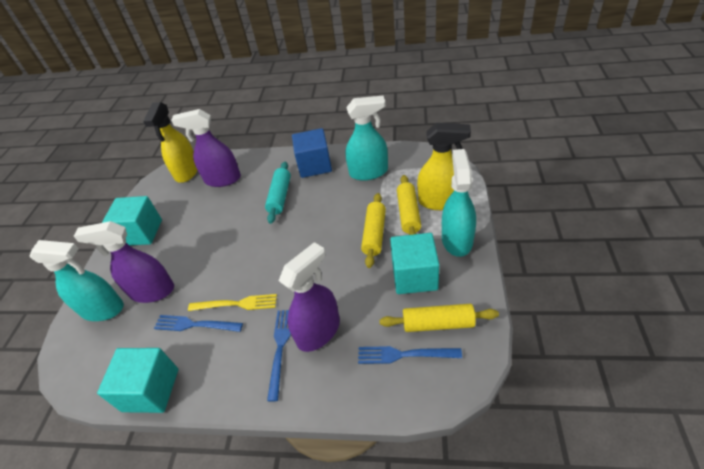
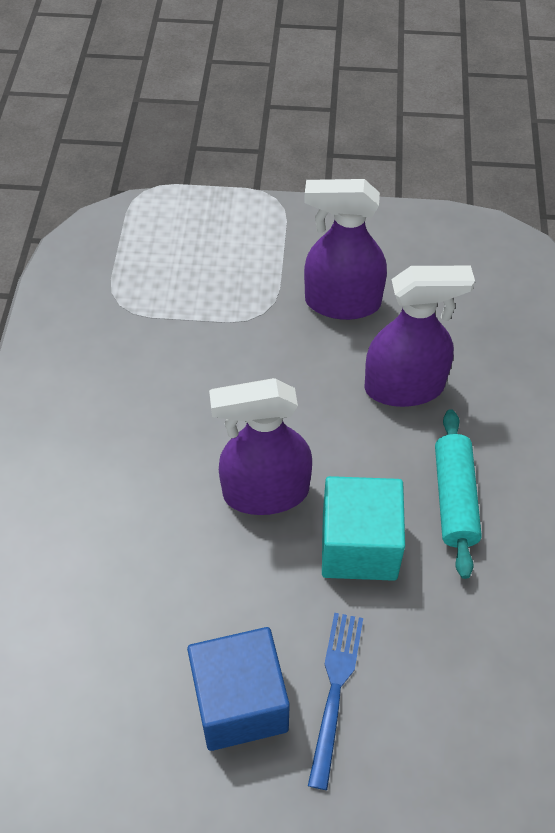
blue fork: [154,315,243,332] [267,310,291,402] [358,346,462,364] = 3 -> [308,613,363,790] = 1
turquoise cube: [97,348,178,413] [102,196,162,245] [390,233,439,294] = 3 -> [322,476,405,581] = 1
turquoise spray bottle: [30,240,124,321] [346,96,388,181] [442,149,476,257] = 3 -> none = 0
yellow fork: [188,294,277,311] = 1 -> none = 0
yellow rolling pin: [361,193,386,268] [380,304,499,332] [397,175,421,235] = 3 -> none = 0
yellow spray bottle: [143,102,197,183] [417,123,471,210] = 2 -> none = 0

